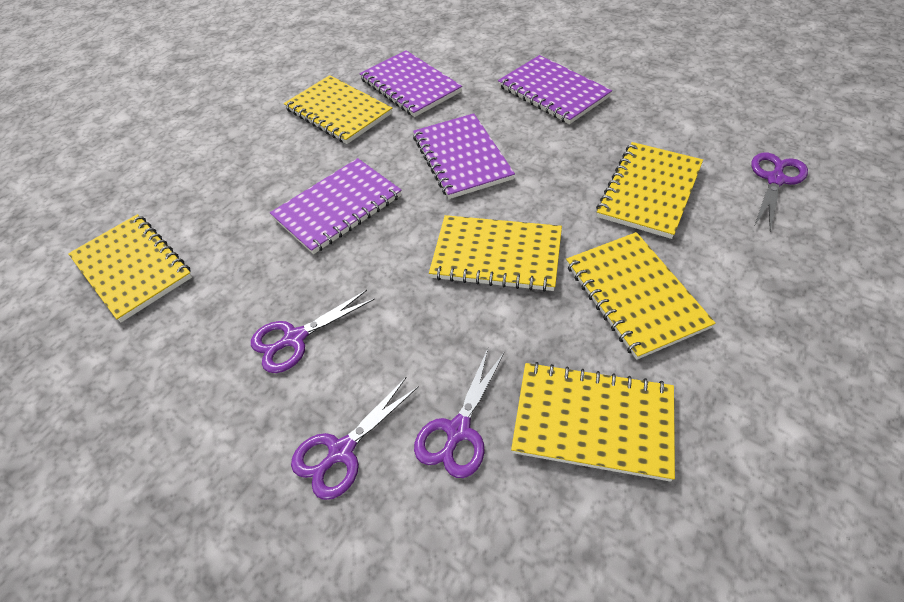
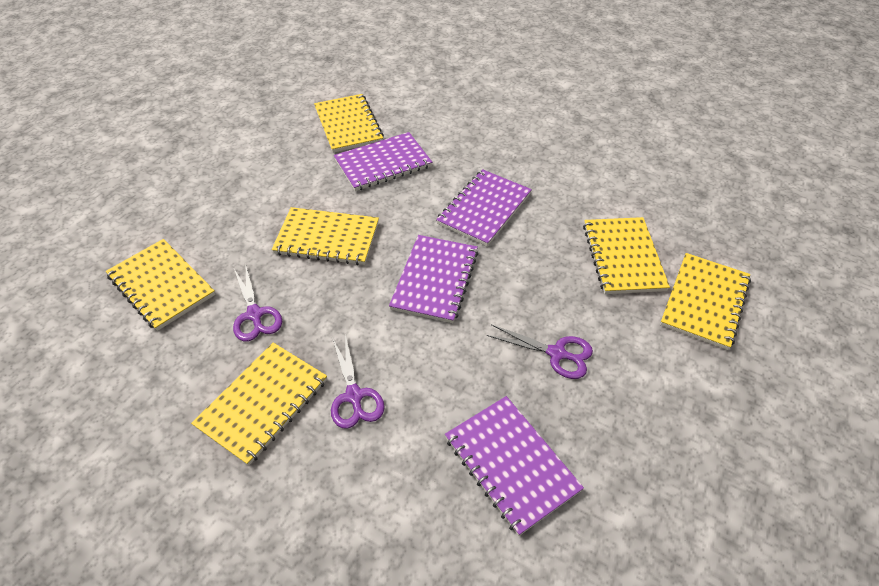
purple scissors: [251,290,375,373] [291,377,419,500] [414,349,504,478] [751,153,808,231] = 4 -> [233,263,282,342] [331,334,385,429] [487,324,593,379] = 3

